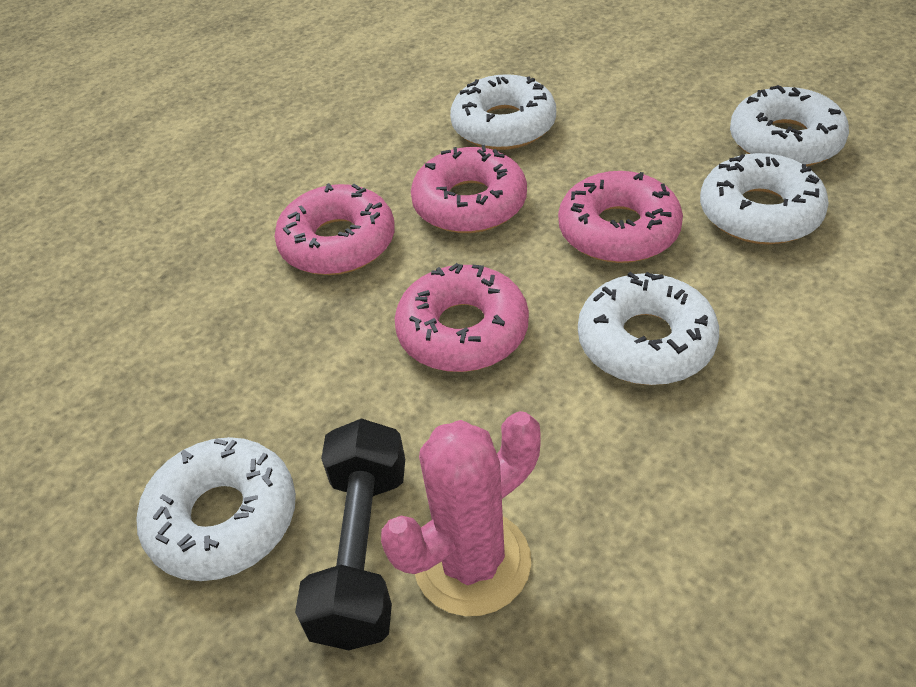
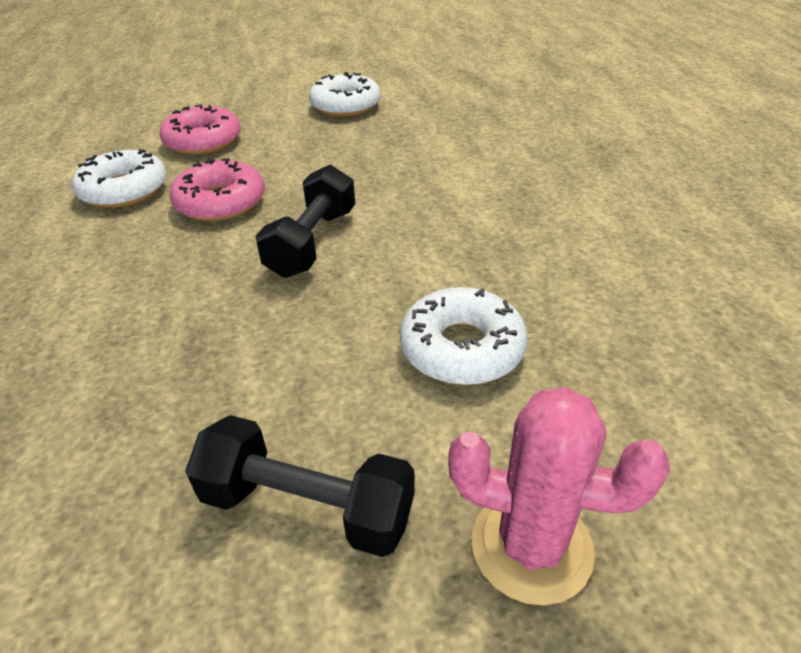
black dumbbell: [295,418,405,650] = 1 -> [185,415,415,557] [255,165,355,278] = 2
pink donut: [275,183,395,275] [395,263,529,372] [411,145,527,233] [558,171,683,263] = 4 -> [160,104,241,155] [170,158,265,221] = 2
white donut: [136,437,296,581] [450,74,556,150] [578,272,719,385] [700,153,829,244] [730,85,849,166] = 5 -> [72,149,167,208] [309,72,381,117] [400,287,527,385] = 3

